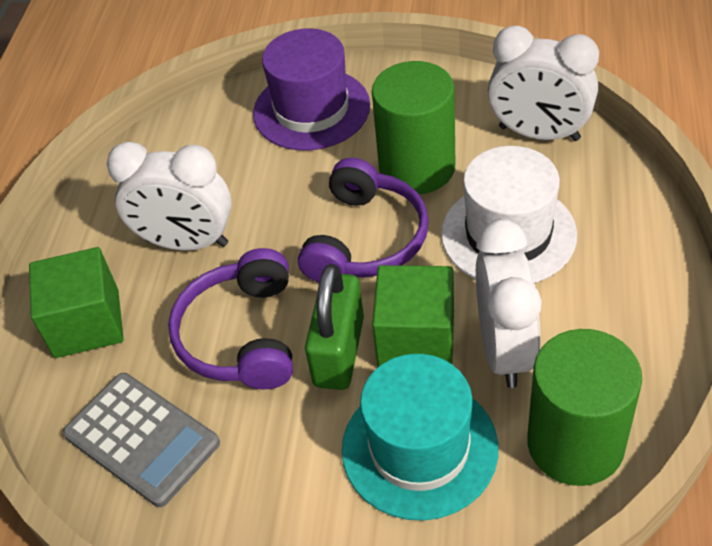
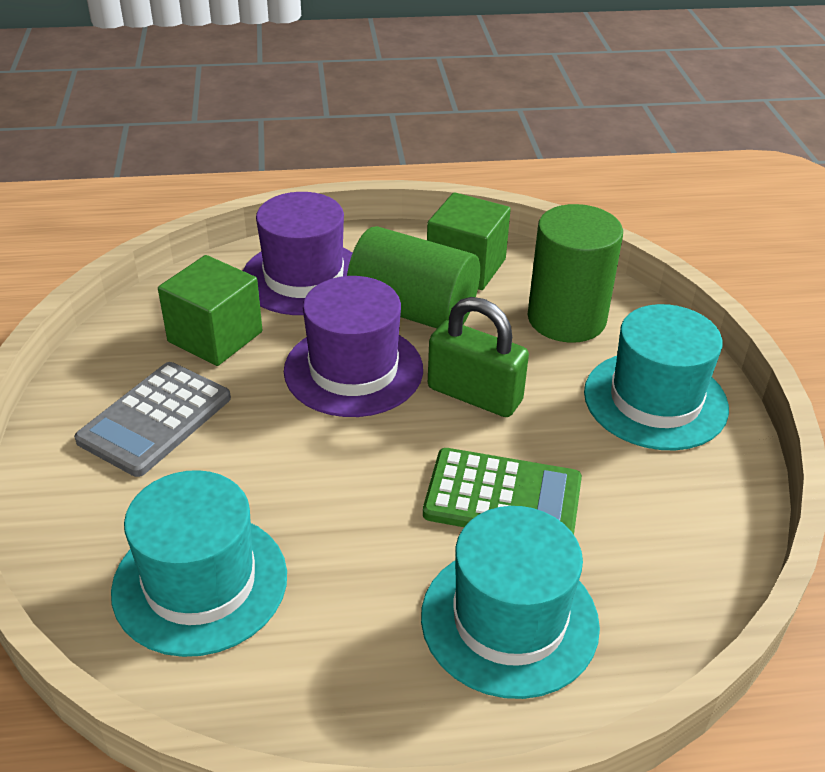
green calculator: none = 0 -> [423,448,582,534] = 1
purple hat: [253,28,370,150] = 1 -> [243,192,352,315] [284,276,423,417] = 2
purple headphones: [168,248,293,390] [298,158,429,283] = 2 -> none = 0
turquoise hat: [342,354,498,521] = 1 -> [111,470,287,657] [421,506,600,699] [584,304,729,450] = 3
white clock: [107,142,232,250] [476,219,542,388] [488,25,599,141] = 3 -> none = 0
white hat: [441,146,577,283] = 1 -> none = 0

